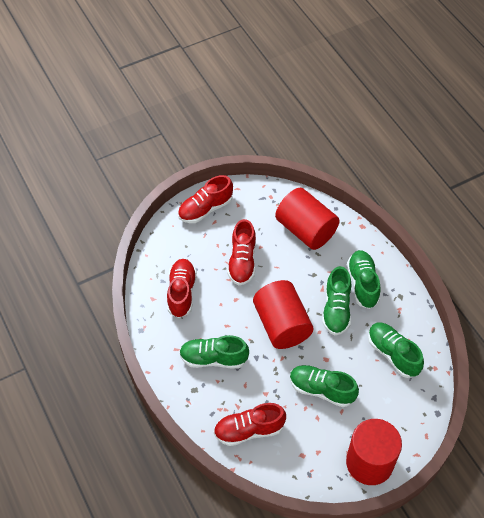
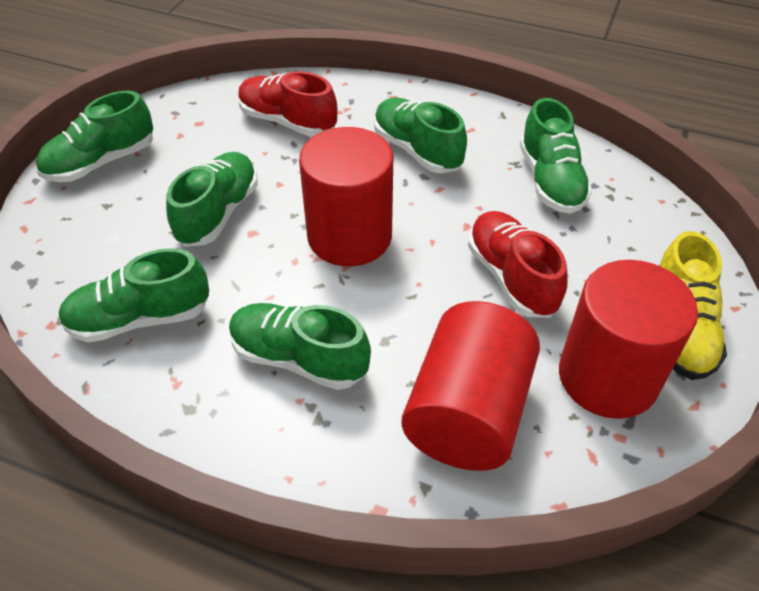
green shoe: [179,335,249,369] [290,365,359,407] [322,266,351,335] [347,250,381,309] [368,322,424,378] = 5 -> [36,91,153,182] [58,248,209,343] [166,152,258,247] [229,303,371,390] [374,98,467,173] [520,98,592,214] = 6
red shoe: [167,259,197,318] [178,175,233,223] [214,403,286,446] [227,219,256,285] = 4 -> [238,71,338,137] [468,211,568,318] = 2
yellow shoe: none = 0 -> [659,231,727,380] = 1

